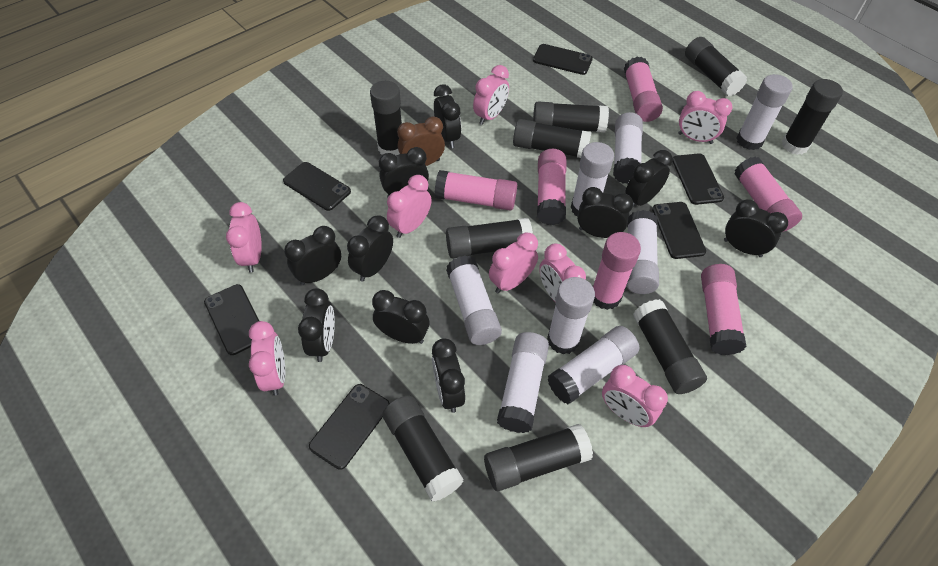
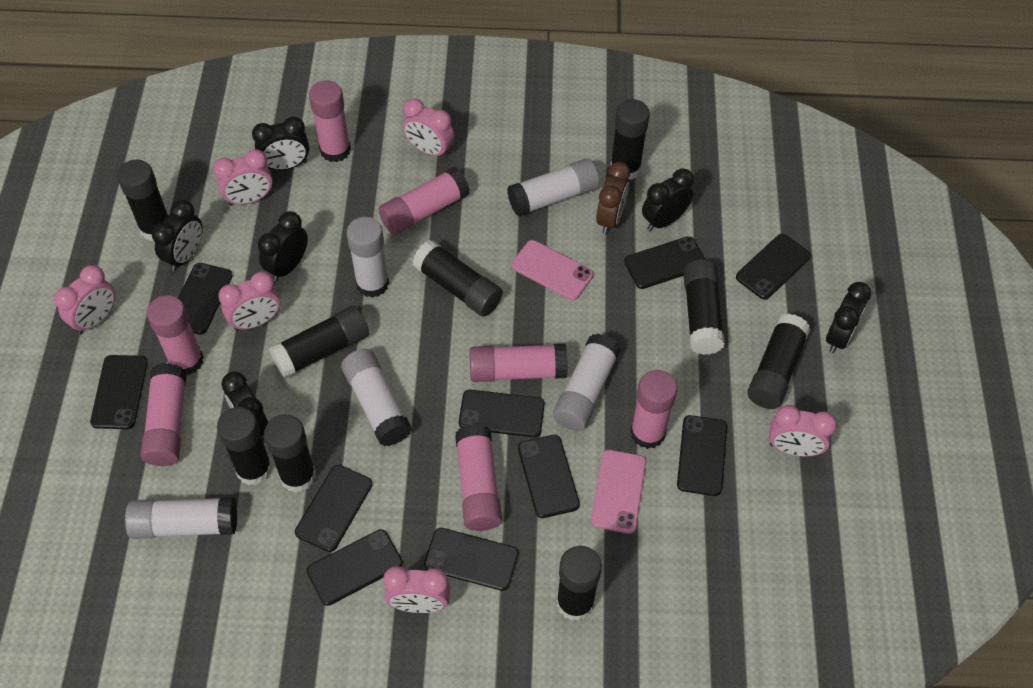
black clock: [284,226,341,285] [298,288,335,362] [347,215,393,282] [372,290,429,344] [379,147,429,197] [432,338,465,413] [434,84,461,148] [577,187,633,238] [625,150,673,208] [724,199,788,257] = 10 -> [152,200,203,271] [221,372,268,443] [252,117,309,171] [258,211,308,281] [642,168,694,231] [826,282,871,353] = 6
black phone: [204,284,259,355] [283,162,351,211] [309,384,390,470] [533,44,593,75] [652,202,706,259] [673,153,724,205] = 6 -> [90,355,147,429] [178,263,233,334] [295,465,372,552] [307,529,403,606] [424,528,519,591] [459,390,545,437] [518,435,580,518] [624,236,705,289] [677,415,727,496] [736,234,811,300] = 10
pink clock: [226,202,262,273] [249,321,285,396] [387,175,432,238] [473,65,509,125] [489,232,538,293] [539,243,586,301] [602,365,668,427] [678,91,732,144] = 8 -> [54,265,115,334] [213,149,273,206] [218,271,281,331] [383,566,450,613] [403,98,454,158] [769,405,837,457] = 6
pink glue stick: [435,170,517,210] [537,149,566,225] [593,232,641,310] [624,57,663,122] [701,264,746,355] [734,156,802,232] = 6 -> [141,363,187,466] [147,295,204,375] [309,80,351,162] [379,167,470,235] [455,424,502,531] [469,344,568,382] [630,370,677,449] = 7
pink phone: none = 0 -> [511,240,594,300] [591,450,646,534] = 2
white glue stick: [446,256,502,345] [497,332,549,433] [547,277,595,355] [547,326,639,404] [571,142,614,216] [613,112,643,184] [626,210,659,294] [736,74,793,150] = 8 -> [125,497,237,539] [341,349,412,446] [347,217,389,298] [507,159,599,216] [553,334,621,431] = 5

